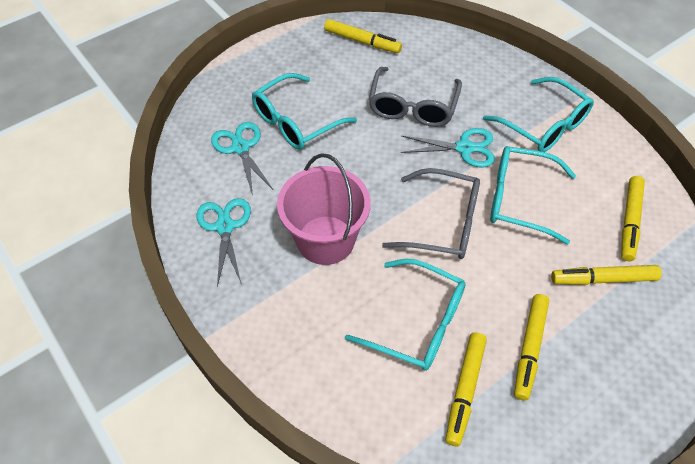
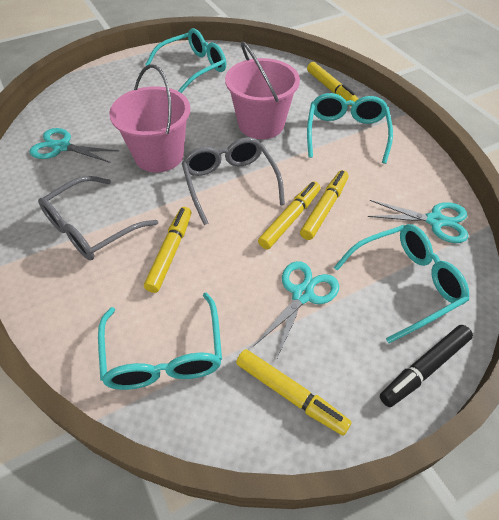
black marker: none = 0 -> [380,325,473,407] = 1
pink bucket: [277,153,371,265] = 1 -> [109,64,190,172] [225,41,300,139] = 2

